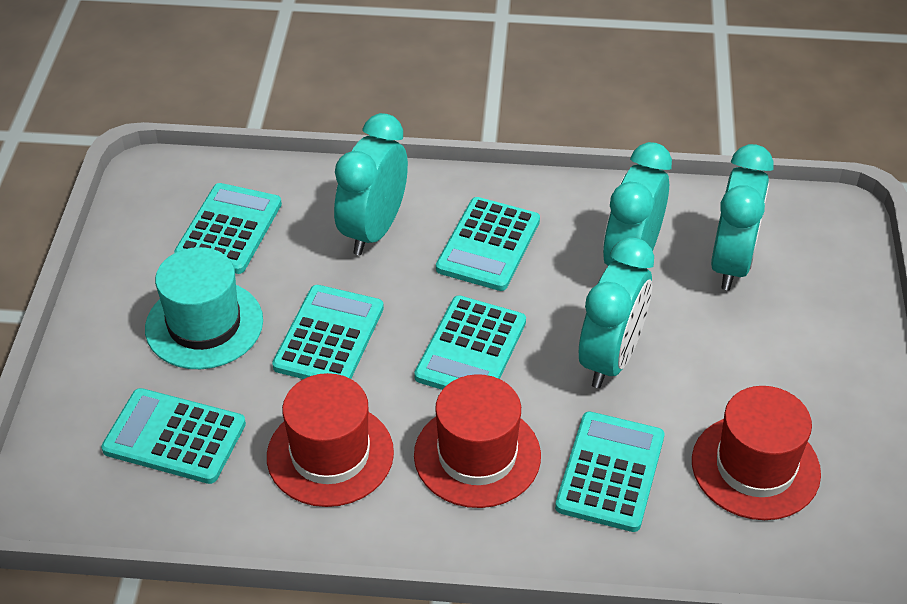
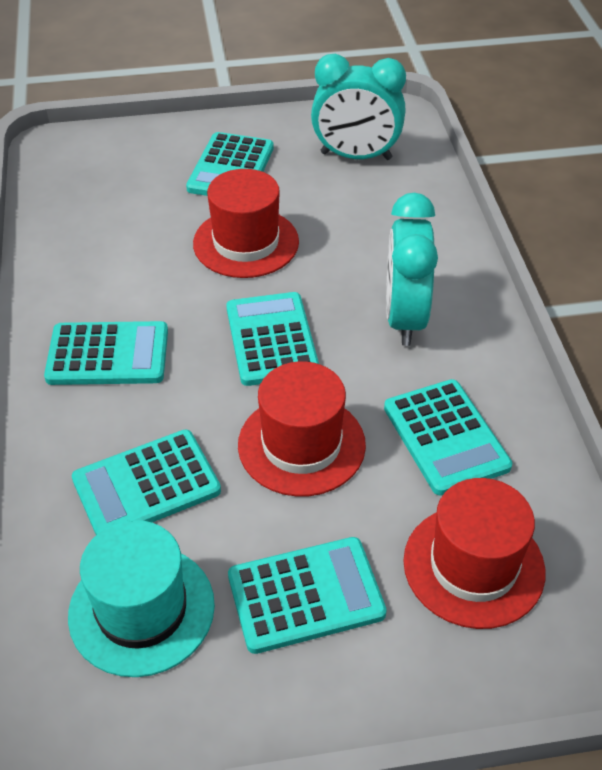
turquoise clock: [334,113,408,255] [579,237,654,388] [603,142,672,266] [711,144,774,290] = 4 -> [311,54,406,160] [386,193,438,346] = 2

